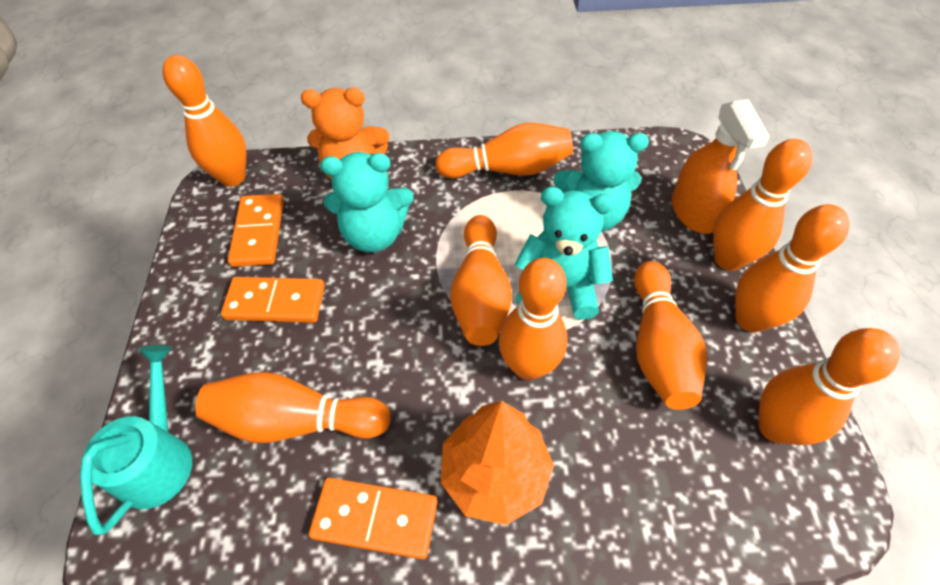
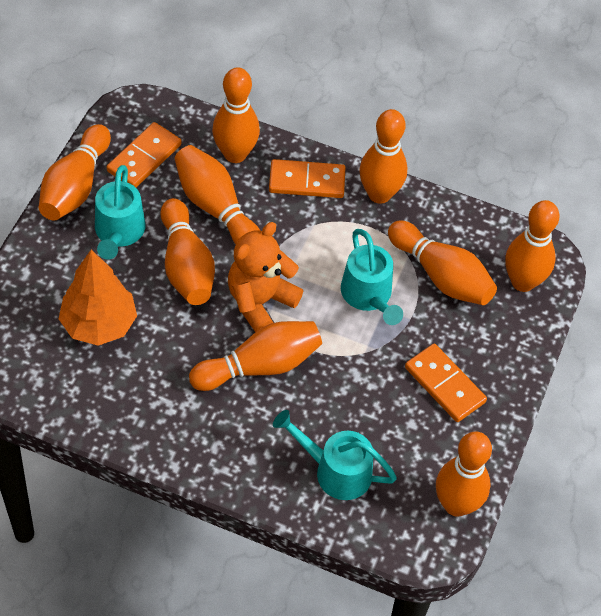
orange spray bottle: [672,99,770,234] = 1 -> none = 0
turquoise teddy bear: [320,152,414,252] [514,187,615,320] [554,131,649,231] = 3 -> none = 0
turquoise watering can: [80,345,192,535] = 1 -> [95,165,145,260] [273,410,397,500] [341,229,403,325] = 3

